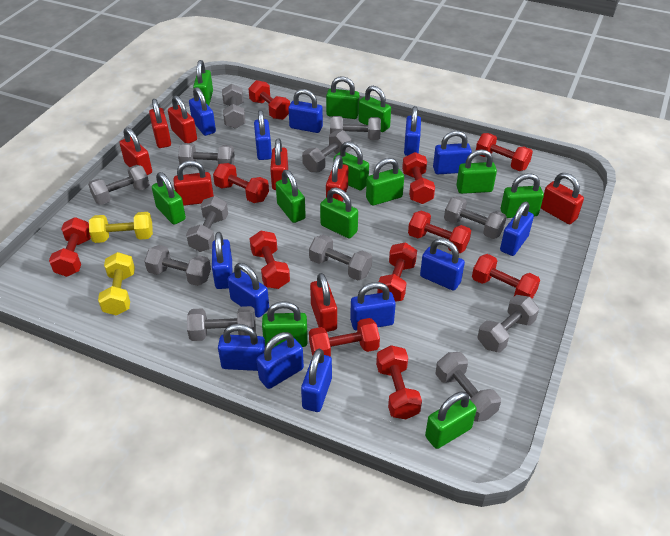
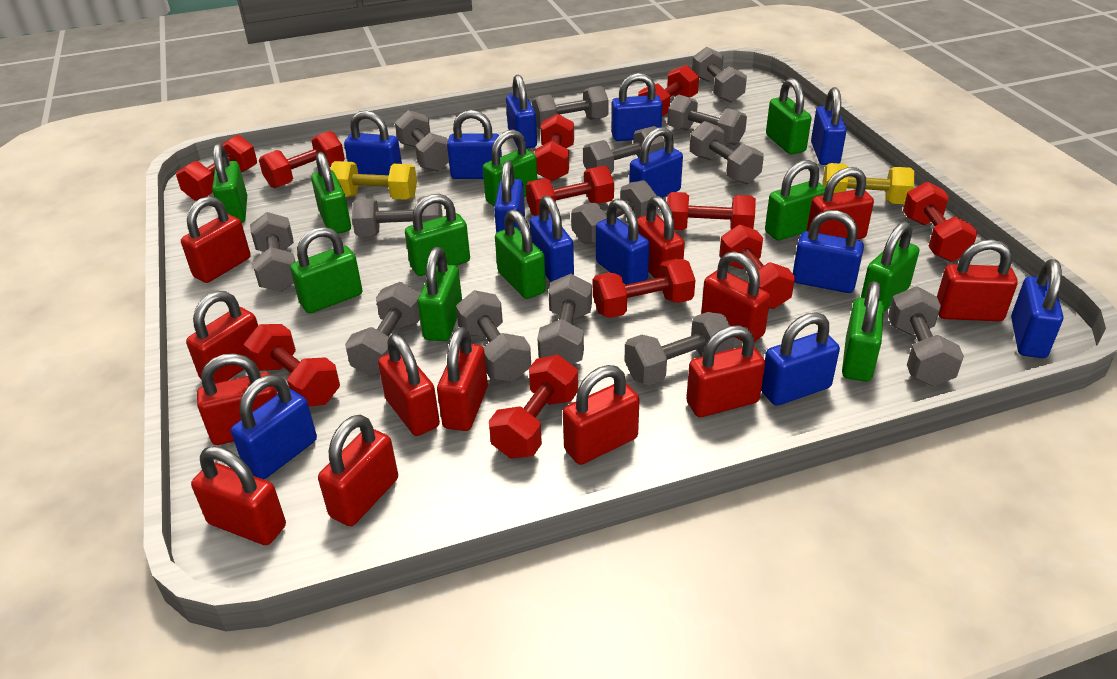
green padlock: [152,172,186,225] [193,60,213,106] [262,301,308,347] [276,170,306,223] [320,188,358,238] [326,76,359,119] [334,141,369,191] [358,86,391,132] [366,158,404,206] [425,391,477,449] [456,149,497,194] [501,173,544,218] = 12 -> [212,143,247,223] [290,227,362,313] [311,152,351,234] [405,194,470,276] [418,247,462,341] [483,130,538,207] [495,209,546,299] [765,160,825,241] [766,78,812,154] [842,281,884,382] [861,221,919,312] = 11
grey dumbbell: [88,165,150,205] [144,245,211,286] [178,143,235,168] [186,196,228,252] [187,306,256,341] [222,84,246,129] [302,130,351,172] [309,235,372,281] [330,116,381,140] [436,352,501,422] [444,196,507,239] [478,295,539,353] = 12 -> [250,212,295,292] [345,282,420,376] [352,196,443,237] [395,110,449,172] [456,290,531,382] [532,86,609,129] [537,274,592,364] [571,180,657,244] [583,126,665,174] [624,312,734,385] [667,95,747,145] [690,121,764,184] [692,47,747,103] [888,286,964,386] = 14
red padlock: [120,128,152,175] [149,99,171,148] [168,96,197,143] [173,161,214,206] [270,138,288,190] [310,273,337,332] [326,155,348,202] [541,173,584,224] = 8 -> [181,196,251,283] [186,291,258,383] [191,446,286,545] [197,353,278,445] [318,415,398,526] [378,334,440,436] [437,327,488,431] [563,365,640,465] [637,196,685,278] [686,325,765,417] [701,251,770,342] [807,167,874,239] [937,240,1018,321] = 13

